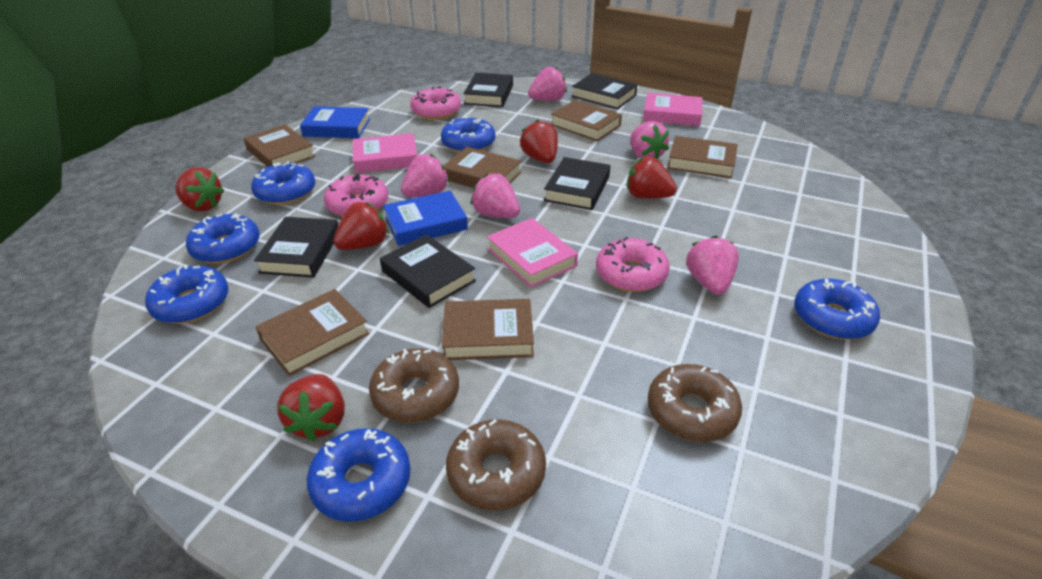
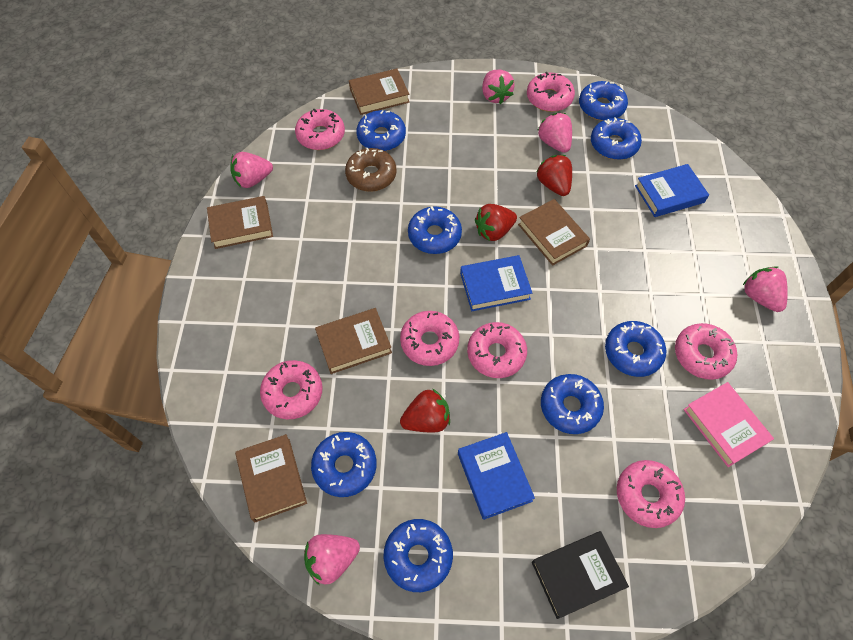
black book: [254,217,338,278] [380,234,476,308] [463,73,513,107] [544,157,610,210] [572,73,637,109] = 5 -> [532,531,629,619] = 1
blue book: [300,106,370,138] [383,191,468,246] = 2 -> [458,432,535,520] [460,255,532,311] [635,164,709,217] = 3
blue donut: [145,264,229,324] [186,213,260,264] [251,161,316,205] [307,428,411,522] [441,116,496,153] [794,278,880,340] = 6 -> [311,432,377,497] [356,110,406,151] [383,519,453,592] [408,206,462,254] [541,374,604,434] [579,81,628,121] [591,117,642,160] [605,321,666,377] = 8
brown book: [244,124,316,167] [255,289,370,376] [442,299,534,360] [444,147,521,188] [551,100,622,141] [667,136,738,178] = 6 -> [207,196,273,249] [235,434,307,523] [315,308,392,374] [349,68,410,115] [518,199,590,266] = 5
brown donut: [369,348,459,423] [446,419,546,511] [648,364,742,442] = 3 -> [345,148,397,192] = 1
pink book: [353,133,417,173] [487,218,578,288] [643,93,702,126] = 3 -> [683,382,774,467] = 1
pink donut: [324,174,388,217] [410,86,461,120] [596,237,670,292] = 3 -> [260,360,322,419] [295,109,345,150] [400,311,459,366] [467,322,527,378] [527,72,575,112] [617,460,685,528] [675,323,737,380] = 7
red strawberry: [175,167,225,211] [277,374,345,442] [333,202,389,250] [520,120,558,163] [627,157,677,199] = 5 -> [400,389,450,432] [475,204,517,241] [536,155,572,196] = 3

